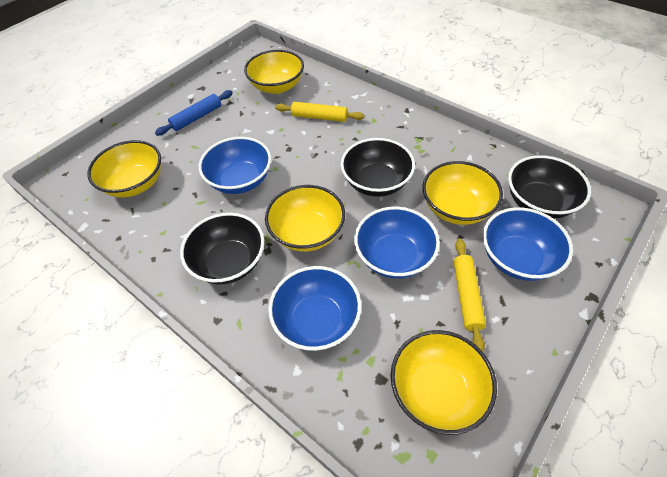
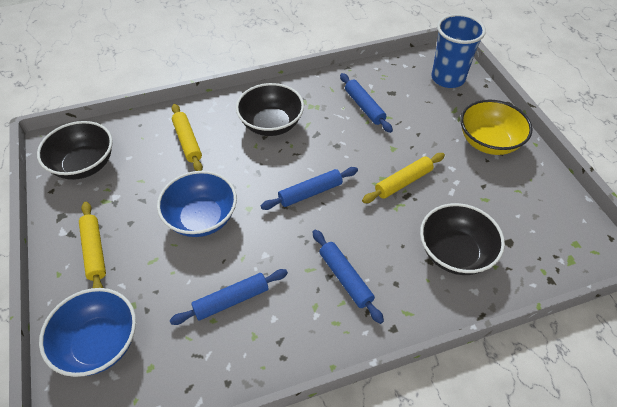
blue bowl: [199,137,271,194] [268,266,361,351] [354,207,440,279] [483,207,573,281] = 4 -> [39,288,136,377] [157,171,237,237] = 2
blue cup: none = 0 -> [431,14,486,88] = 1
blue rolling pin: [155,90,233,136] = 1 -> [170,269,288,325] [261,167,358,210] [313,230,384,324] [340,73,393,133] = 4
yellow bowl: [87,140,161,197] [244,50,304,94] [265,185,345,252] [391,330,497,435] [422,161,503,225] = 5 -> [460,100,532,155] = 1
yellow rolling pin: [275,102,365,122] [454,239,486,352] = 2 -> [79,202,106,288] [172,104,203,171] [362,153,445,203] = 3

